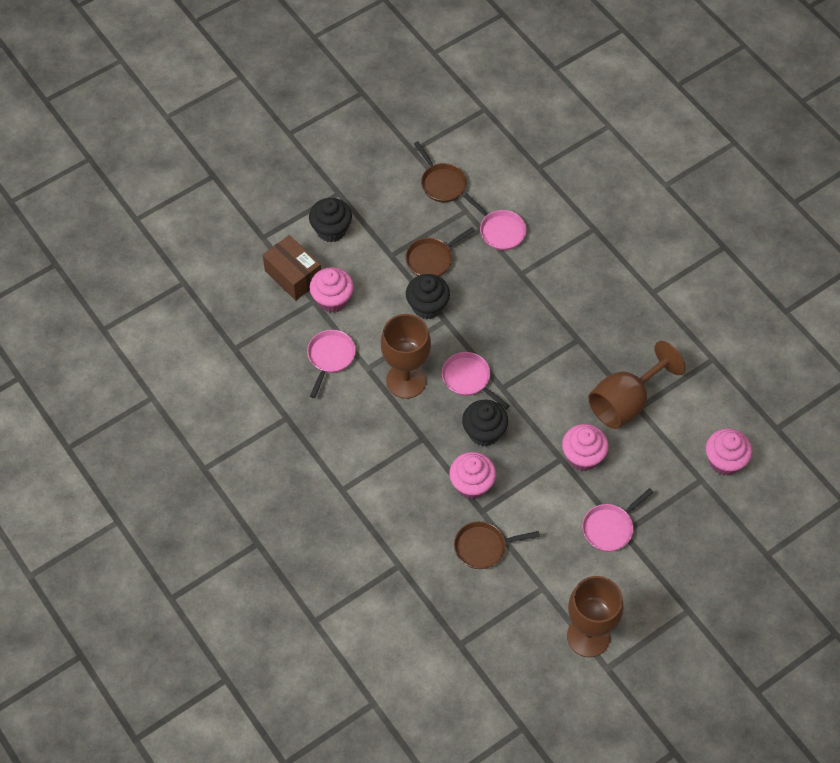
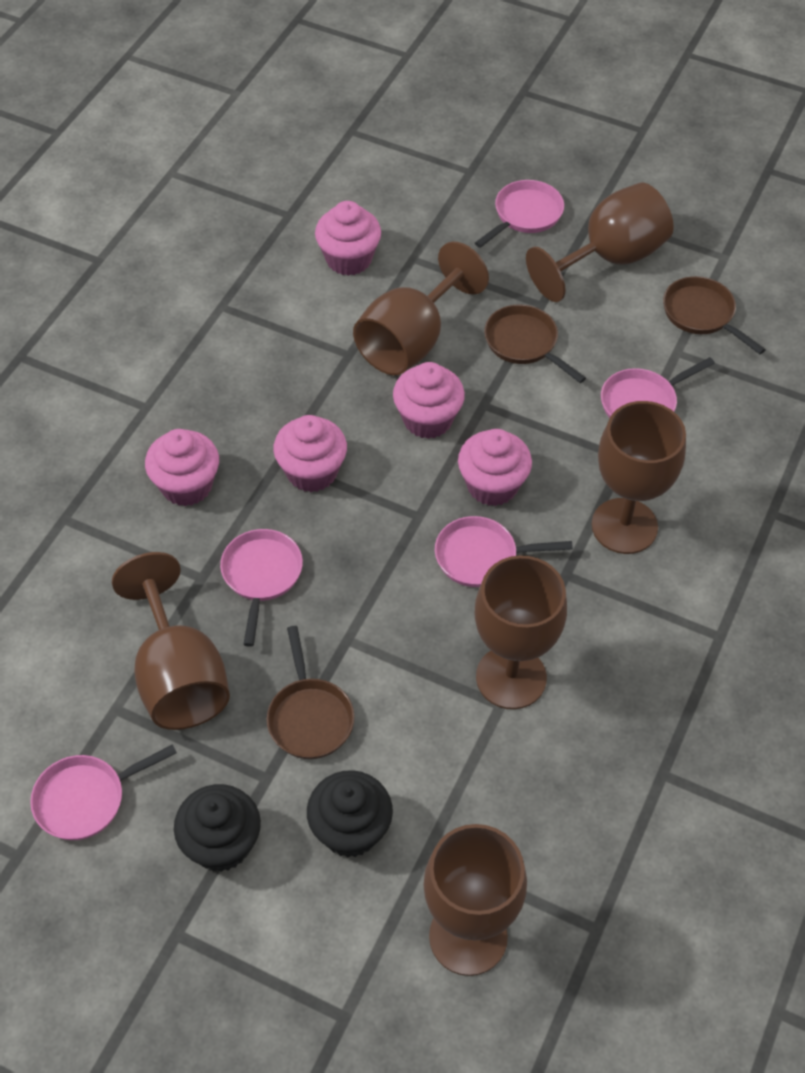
black cupcake: [309,198,352,243] [406,274,450,319] [462,400,508,446] = 3 -> [174,784,261,872] [307,770,393,858] = 2
brown box: [263,235,321,301] = 1 -> none = 0
brown goblet: [381,314,431,399] [567,576,624,657] [588,341,686,429] = 3 -> [112,552,230,730] [353,242,489,375] [423,824,527,976] [475,555,567,709] [526,182,674,302] [592,401,686,554] = 6
pink cupcake: [310,267,354,313] [449,452,496,499] [562,424,609,471] [706,428,752,476] = 4 -> [145,429,219,506] [273,415,347,492] [315,201,381,276] [393,362,465,439] [458,429,532,506] = 5
pink pan: [307,330,356,398] [442,352,510,409] [463,193,526,250] [582,488,654,552] = 4 -> [30,744,177,840] [220,529,303,647] [435,516,573,587] [475,180,564,248] [601,357,715,418] = 5

